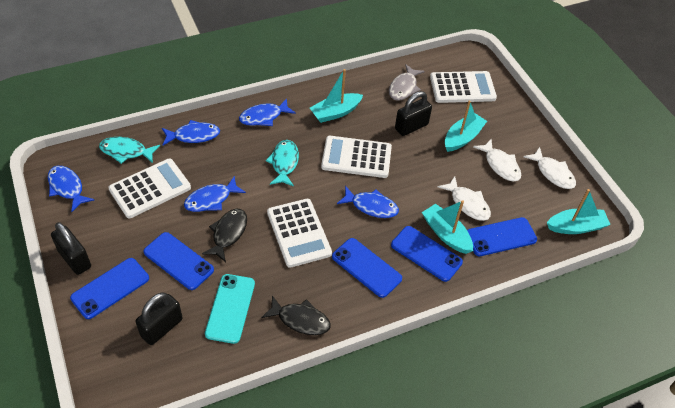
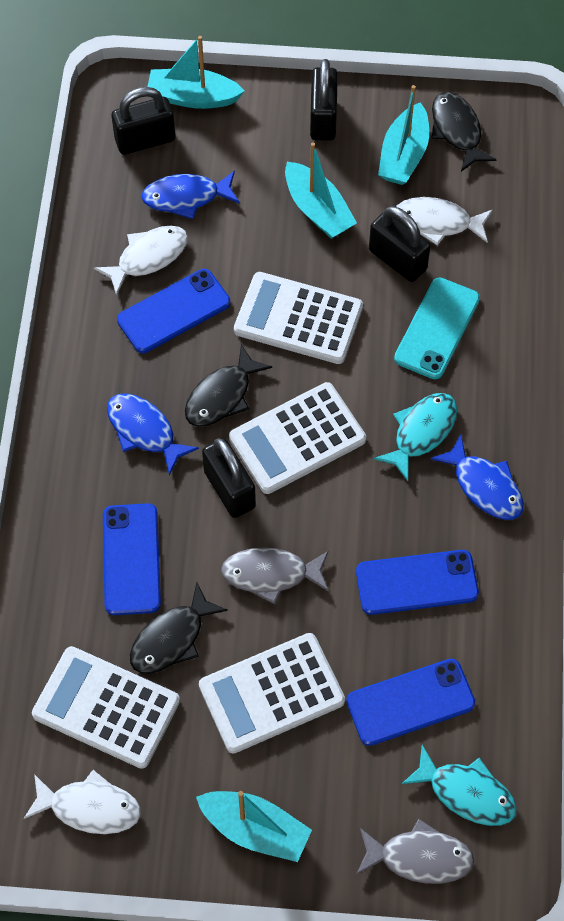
black fish: [202,209,247,262] [261,295,331,335] = 2 -> [130,582,228,674] [185,344,272,427] [431,92,496,172] = 3
black padlock: [51,222,91,275] [136,293,183,345] [395,91,432,136] = 3 -> [112,87,175,155] [202,438,256,518] [310,59,338,141] [369,206,431,282] = 4
blue fish: [48,166,94,212] [162,120,220,146] [184,176,246,212] [239,98,296,126] [337,186,399,218] = 5 -> [107,393,199,476] [141,171,240,219] [431,434,524,520] = 3
blue phone: [70,258,149,319] [144,232,214,290] [332,238,402,298] [391,226,463,282] [467,217,537,256] = 5 -> [103,503,161,615] [117,269,230,353] [346,659,475,746] [356,550,479,615] = 4
grey fish: [389,64,425,101] = 1 -> [221,547,329,604] [356,819,474,884] = 2

